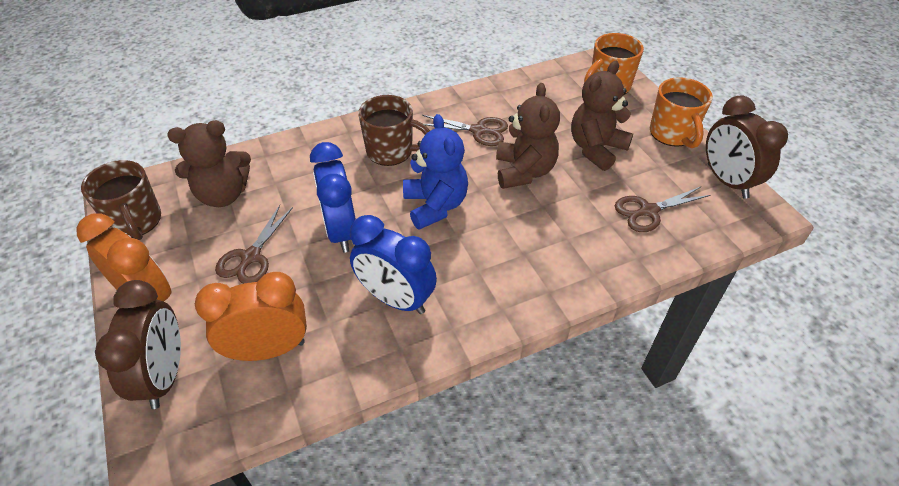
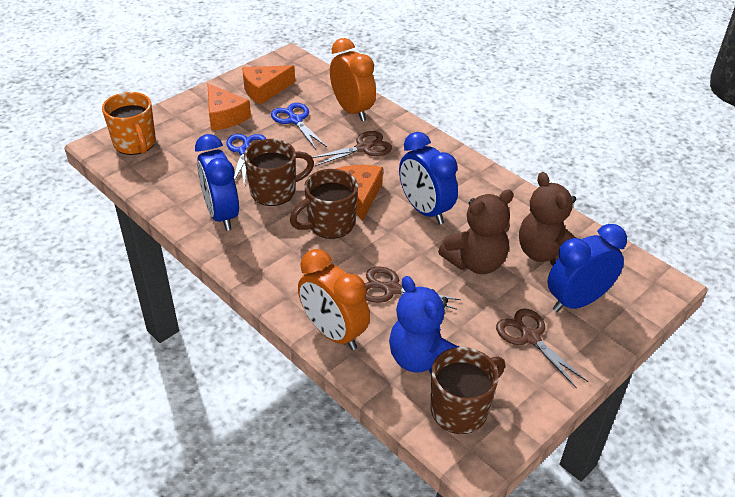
blue clock: [310,142,356,253] [350,215,437,314] = 2 -> [195,134,239,231] [399,132,458,224] [547,224,627,312] = 3
blue scissors: none = 0 -> [226,134,266,187] [271,103,327,149] = 2
brown clock: [95,280,181,409] [706,96,788,199] = 2 -> none = 0
brown mug: [81,160,161,240] [358,95,430,166] = 2 -> [244,139,314,206] [290,169,358,239] [431,347,505,434] = 3
brown teddy bear: [168,120,251,207] [496,83,560,189] [571,61,633,171] = 3 -> [438,190,514,274] [519,172,576,266] = 2
orange cheese: none = 0 -> [207,83,251,131] [242,65,295,105] [336,165,383,221] = 3
orange mug: [584,33,644,95] [650,77,713,148] = 2 -> [102,92,156,155] = 1

